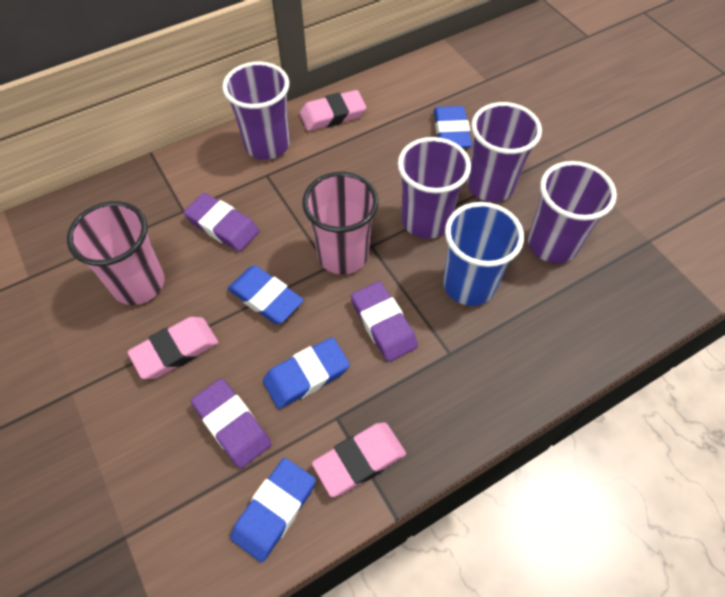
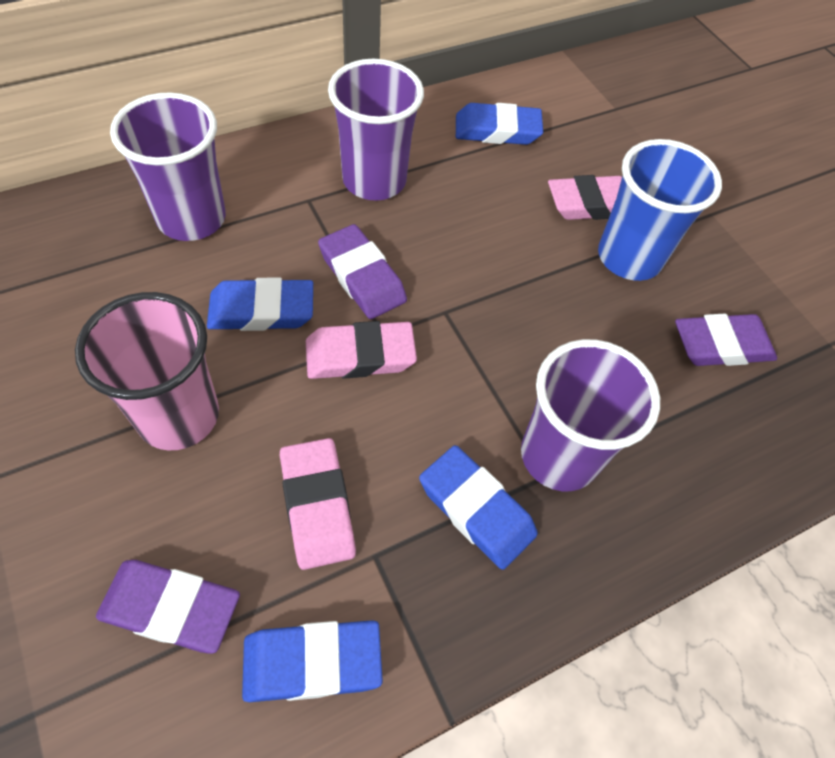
pink cup: [67,201,165,305] [302,172,379,275] = 2 -> [75,292,219,450] = 1
purple cup: [222,61,290,160] [398,137,471,239] [467,102,542,202] [528,161,617,264] = 4 -> [110,92,226,241] [328,59,424,201] [521,339,660,491] = 3

